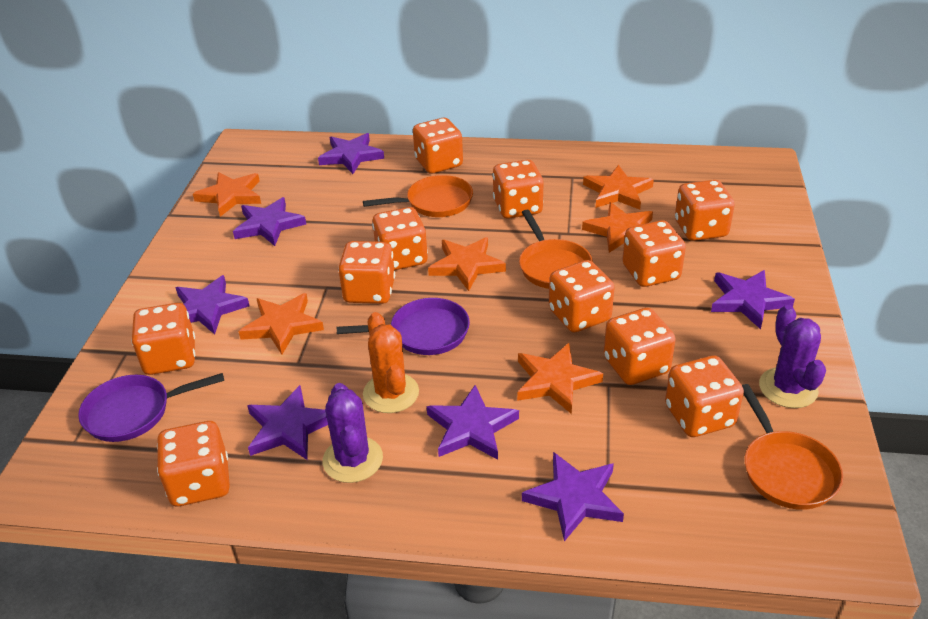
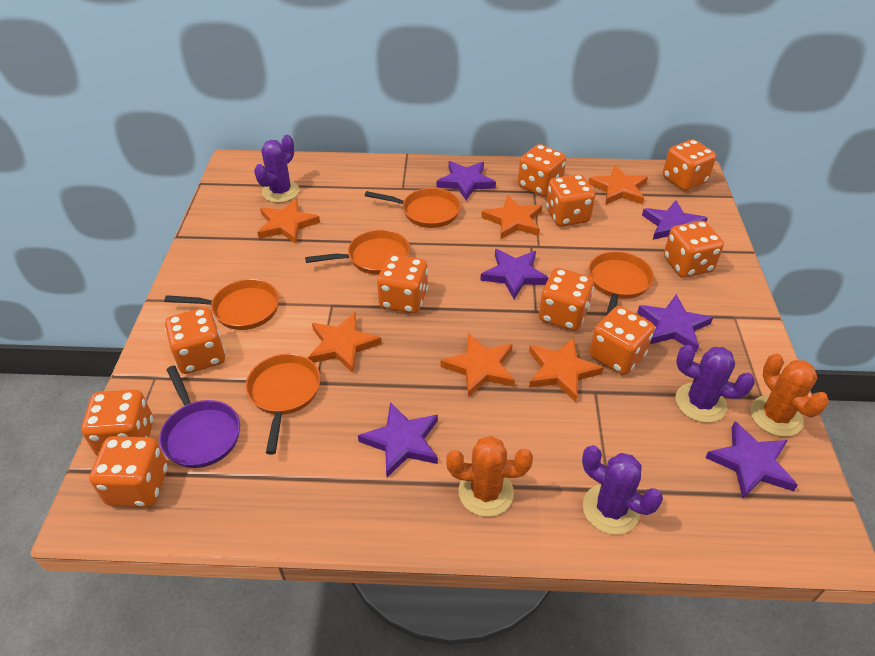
orange cactus: [363,312,419,413] = 1 -> [446,436,533,517] [750,353,829,437] = 2
orange dice: [131,303,195,375] [157,421,230,506] [338,241,395,304] [372,207,428,270] [413,118,463,174] [492,160,543,219] [549,260,615,332] [604,308,676,385] [622,220,686,287] [665,356,744,437] [675,180,735,241] = 11 -> [81,390,153,456] [89,436,168,507] [165,307,225,374] [377,254,428,314] [518,144,566,197] [539,268,594,331] [546,174,595,227] [589,306,655,375] [663,139,716,191] [664,221,724,278] = 10
orange pan: [363,175,473,217] [519,210,593,289] [742,384,843,510] = 3 -> [164,279,279,330] [245,354,321,455] [305,230,410,275] [365,188,461,228] [588,251,654,315] = 5
purple cactus: [323,383,383,483] [759,305,826,408] = 2 -> [254,135,300,203] [582,445,663,534] [675,345,755,423] = 3
purple pan: [78,373,224,442] [337,298,470,355] = 2 -> [159,366,240,468] = 1
purple star: [175,275,250,334] [233,197,306,246] [247,385,328,460] [318,133,384,174] [427,385,519,460] [522,452,624,542] [711,270,795,329] = 7 -> [358,402,438,477] [437,161,496,200] [480,249,549,299] [638,294,713,353] [642,200,708,240] [705,421,798,498] = 6

